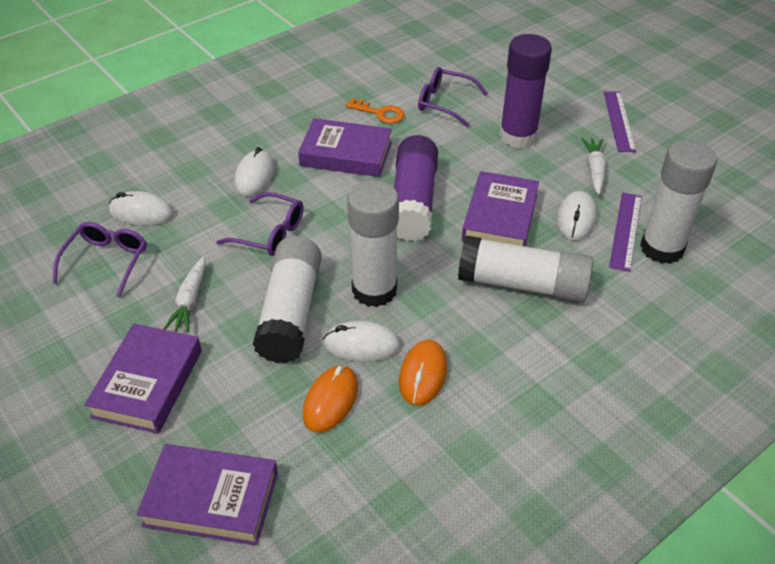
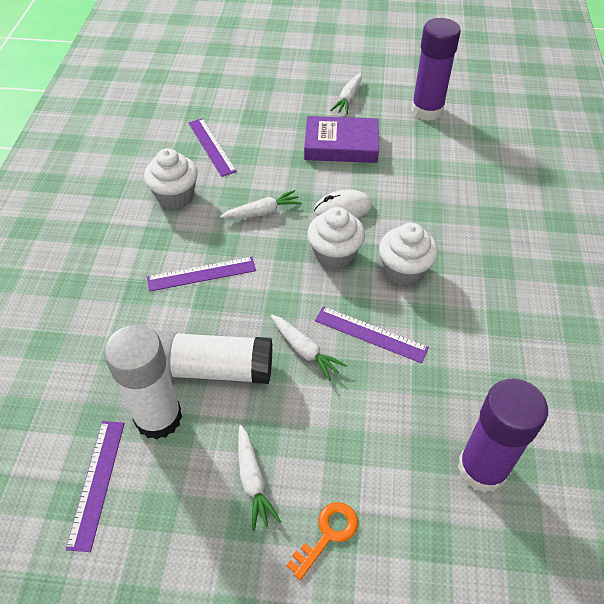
orange mouse: [303,365,358,433] [399,340,447,406] = 2 -> none = 0
purple book: [85,324,202,434] [136,444,278,545] [298,118,392,177] [462,171,539,246] = 4 -> [304,116,379,163] = 1
purple glasses: [53,222,147,297] [216,192,303,256] [418,67,488,127] = 3 -> none = 0
purple ruler: [604,91,637,152] [609,192,642,272] = 2 -> [66,421,125,552] [147,257,256,292] [188,118,237,177] [315,306,429,363] = 4
white carrot: [163,256,206,332] [581,138,606,195] = 2 -> [220,190,302,219] [238,425,281,531] [271,315,347,381] [330,73,362,115] = 4
white cupcake: none = 0 -> [144,148,198,209] [308,207,365,270] [379,223,438,286] = 3
white glue stick: [253,236,322,363] [347,180,399,307] [458,235,593,302] [640,140,717,264] = 4 -> [104,324,182,440] [154,330,272,384] = 2
white mouse: [109,191,174,226] [234,147,275,196] [323,321,401,362] [556,191,597,241] = 4 -> [314,189,372,218] = 1

